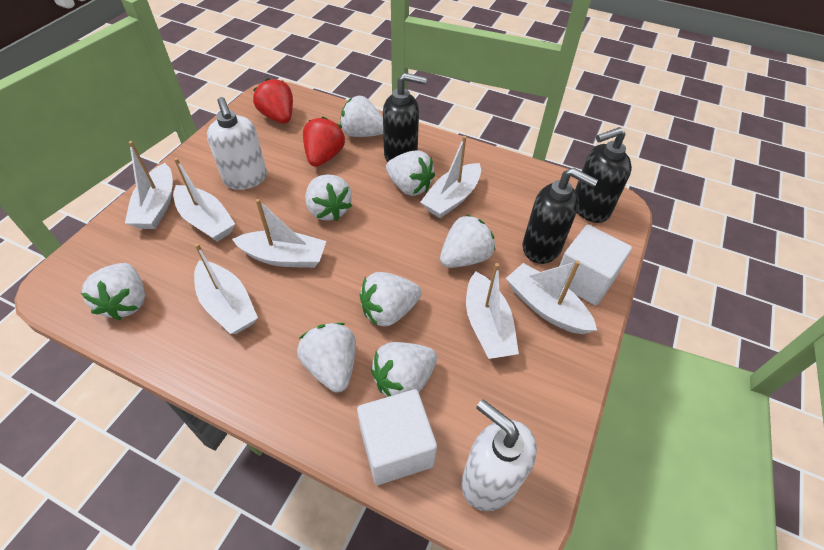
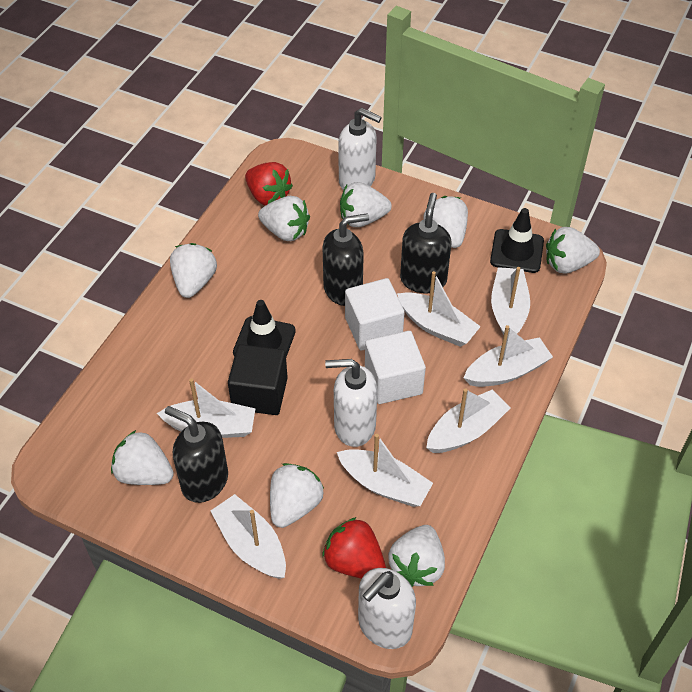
black cube: none = 0 -> [228,344,288,415] = 1
black traffic cone: none = 0 -> [233,300,296,357] [490,208,544,273] = 2
white soap dispenser: [207,97,267,190] [462,399,537,511] = 2 -> [325,359,377,447] [338,108,382,190] [358,568,416,649] = 3

